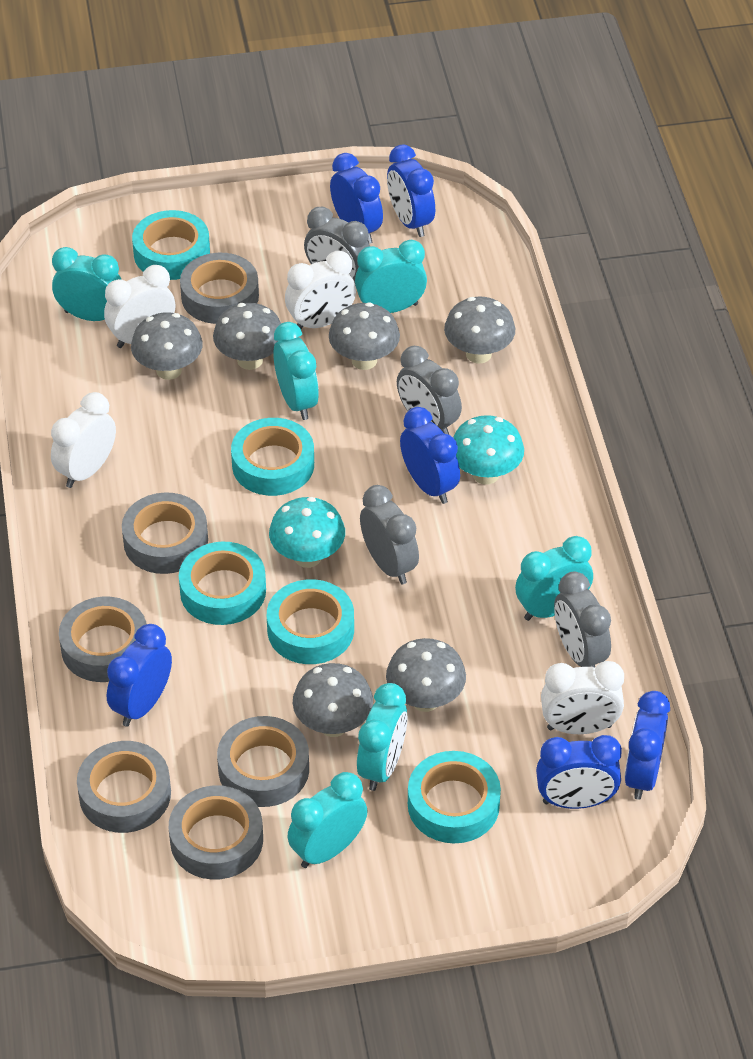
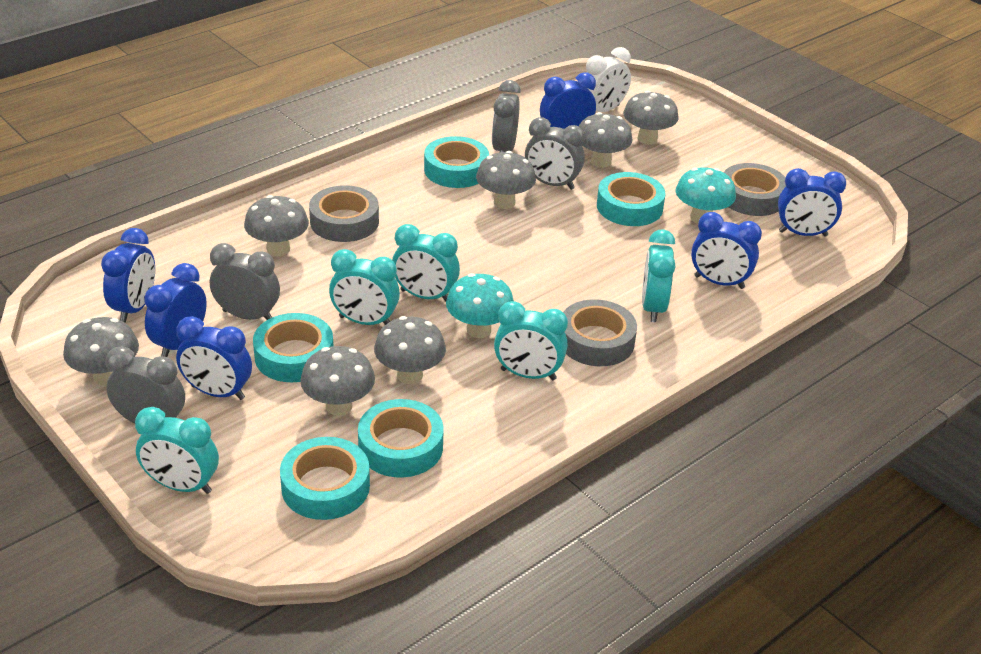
grey mushroom: [131,312,203,380] [213,303,281,370] [293,663,373,737] [329,302,400,370] [386,638,466,712] [444,296,515,363] = 6 -> [63,317,139,386] [244,195,309,256] [300,346,375,416] [374,316,446,384] [476,151,536,209] [579,112,633,168] [623,90,679,145] = 7
grey tape: [59,597,146,682] [77,741,171,833] [122,493,208,574] [169,785,263,879] [180,253,259,324] [217,716,309,807] = 6 -> [309,185,379,242] [563,299,637,366] [724,163,786,216] = 3
turquoise clock: [52,247,122,321] [273,322,319,420] [288,772,368,868] [355,240,427,313] [357,683,408,791] [515,536,593,621] = 6 -> [135,407,219,494] [329,249,400,325] [392,224,460,301] [494,301,568,380] [642,229,676,322] = 5
white clock: [51,392,116,488] [104,265,175,348] [285,251,356,329] [541,661,624,734] = 4 -> [586,47,631,112] = 1

